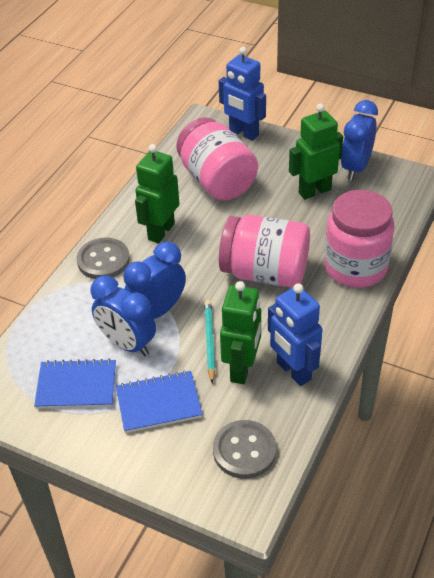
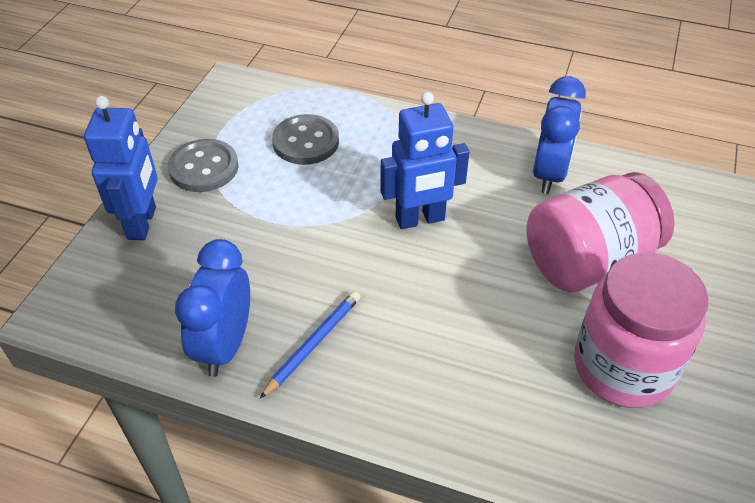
blue clock: [90,276,156,356] [123,242,186,319] [341,100,378,180] = 3 -> [175,239,250,377] [533,76,586,194] = 2
blue notebook: [34,359,116,409] [116,370,203,433] = 2 -> none = 0
blue pencil: none = 0 -> [260,291,361,399] = 1
green robot: [135,144,180,243] [220,281,261,384] [289,103,343,200] = 3 -> none = 0
pink jar: [176,117,258,200] [219,215,310,288] [324,190,395,288] = 3 -> [526,172,675,293] [574,252,708,408] = 2
turquoise pencil: [204,300,215,383] = 1 -> none = 0

